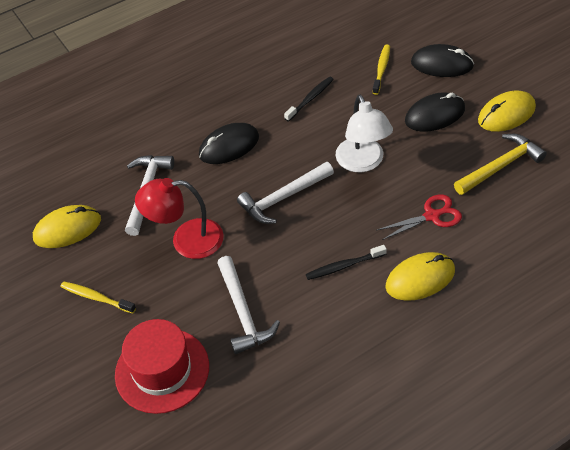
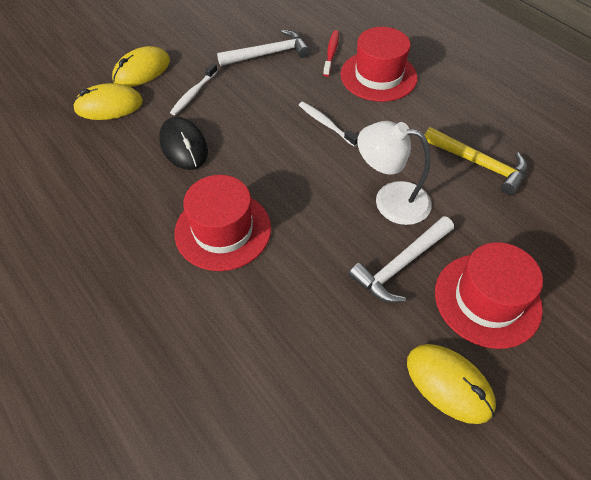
black mouse: [199,123,259,164] [405,92,465,132] [411,44,474,77] = 3 -> [159,117,208,170] = 1
black toothbrush: [284,77,334,122] [306,245,387,280] = 2 -> none = 0
red hat: [115,319,209,414] = 1 -> [175,175,271,271] [340,27,417,102] [435,242,543,349] = 3
red lamp: [135,178,224,259] = 1 -> none = 0
red scissors: [377,194,462,240] = 1 -> none = 0
red toothbrush: none = 0 -> [323,30,339,77] = 1
white hammer: [125,155,174,236] [217,256,280,354] [237,162,334,224] = 3 -> [217,29,310,66] [349,216,454,303] = 2
white toothbrush: none = 0 -> [170,63,218,115] [299,102,358,147] = 2
yellow toothbrush: [61,282,136,314] [372,44,390,95] = 2 -> none = 0

